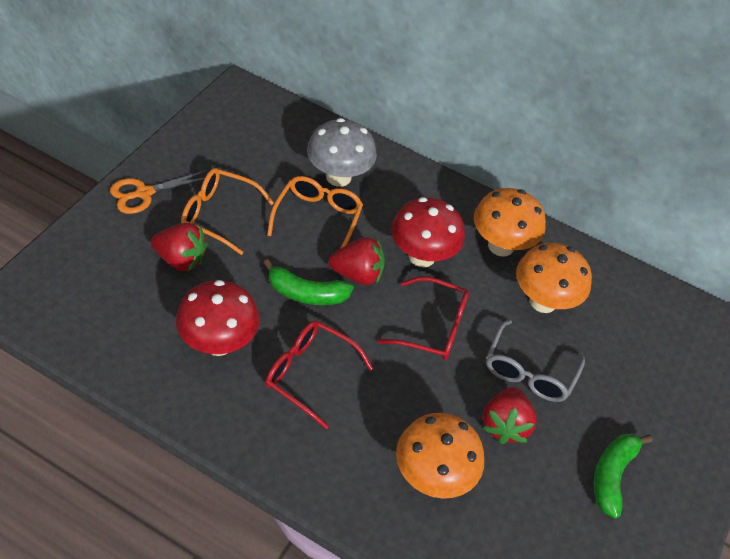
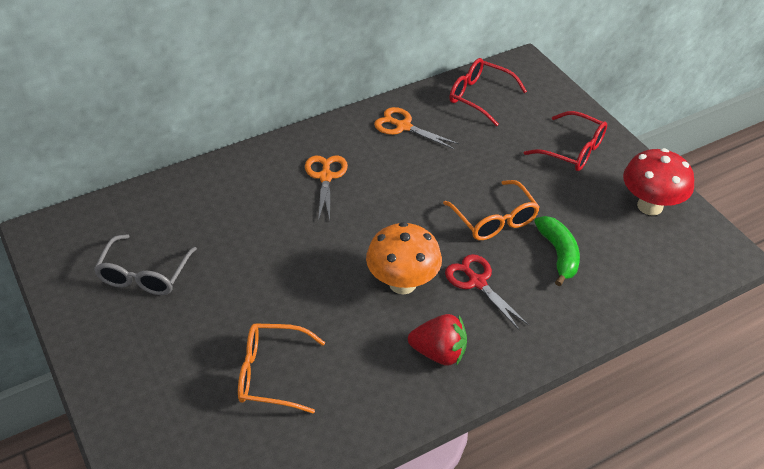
green banana: [264,259,354,305] [594,434,652,518] = 2 -> [534,216,580,286] = 1
grey mushroom: [307,118,377,187] = 1 -> none = 0
orange mushroom: [396,413,484,499] [474,188,546,257] [516,243,592,313] = 3 -> [366,222,442,295] = 1
orange scissors: [110,170,206,214] = 1 -> [305,155,348,221] [374,107,459,149] = 2
red mushroom: [176,280,260,356] [391,197,465,267] = 2 -> [623,148,694,215] = 1
red scissors: none = 0 -> [445,254,529,330] = 1
red strawberry: [151,223,208,272] [329,237,385,285] [482,387,537,444] = 3 -> [408,314,467,366] = 1

